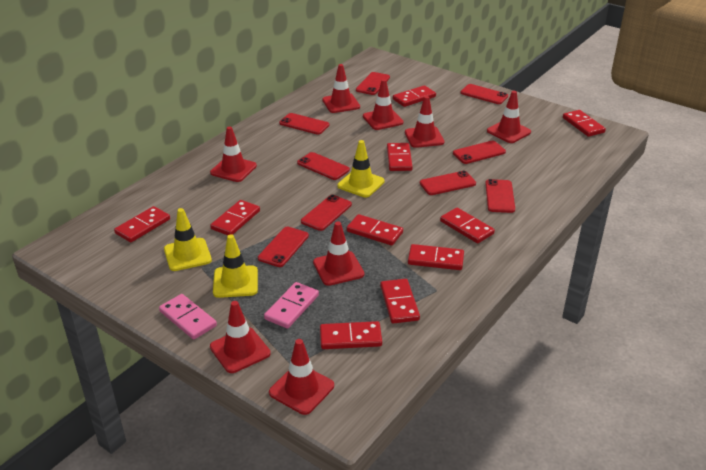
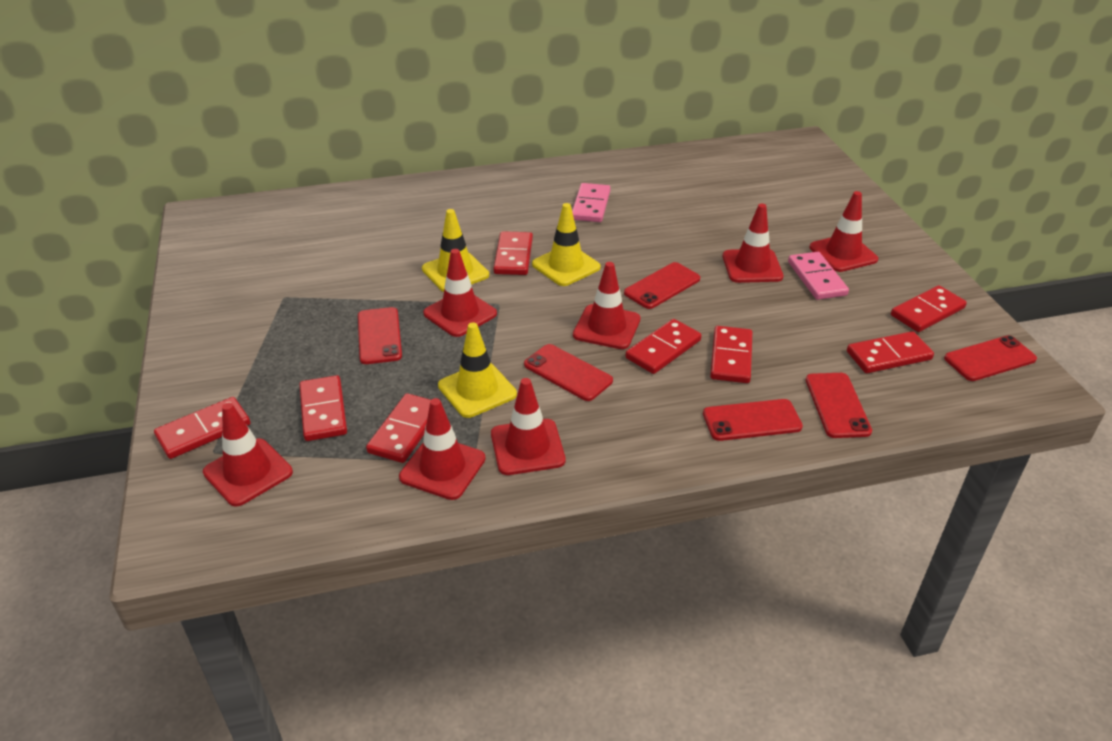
red domino: [114,206,170,242] [210,200,260,235] [320,321,382,349] [347,214,403,246] [380,279,420,323] [387,143,413,171] [393,85,436,107] [408,244,464,270] [440,208,495,243] [563,110,606,137] = 10 -> [154,397,250,459] [299,375,347,441] [366,393,431,463] [494,231,533,275] [626,319,702,374] [710,326,753,383] [847,331,934,373] [891,285,967,332] = 8
red phone: [258,227,309,267] [279,113,329,135] [297,152,350,180] [301,195,352,231] [356,72,390,95] [420,171,476,195] [453,140,506,164] [460,84,508,104] [485,179,515,213] = 9 -> [358,307,402,364] [524,344,613,401] [624,262,700,309] [703,399,803,441] [806,373,872,438] [944,335,1037,381] = 6
red traffic cone: [210,126,257,182] [210,301,270,373] [269,339,334,415] [313,221,364,286] [322,64,360,113] [363,79,403,130] [405,96,444,148] [487,91,531,143] = 8 -> [203,403,293,507] [399,398,486,500] [423,249,497,337] [491,378,565,475] [573,262,641,349] [723,204,783,283] [809,191,878,272] = 7

